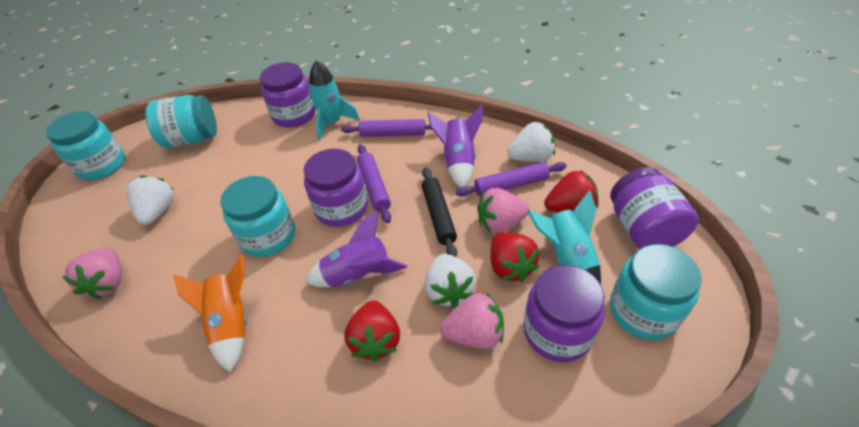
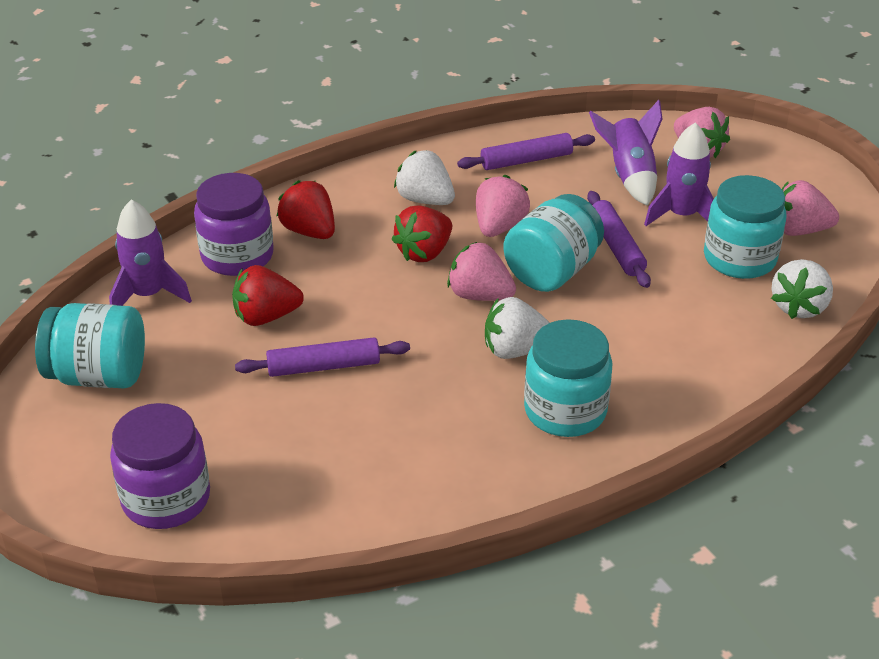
black rolling pin: [422,167,457,257] = 1 -> none = 0
orange rocket: [173,255,247,373] = 1 -> none = 0
pink strawberry: [62,248,122,299] [440,292,504,349] [477,188,530,234] = 3 -> [447,242,516,301] [476,175,530,237] [674,107,730,158] [782,180,839,236] = 4
purple jar: [260,62,315,128] [304,149,368,227] [523,265,605,362] [610,167,699,249] = 4 -> [110,403,210,529] [194,173,274,276] = 2
purple rocket: [305,210,408,287] [428,105,483,188] = 2 -> [109,200,192,306] [589,100,662,206] [644,122,714,226] = 3
turquoise rocket: [309,60,360,140] [527,190,601,285] = 2 -> none = 0

